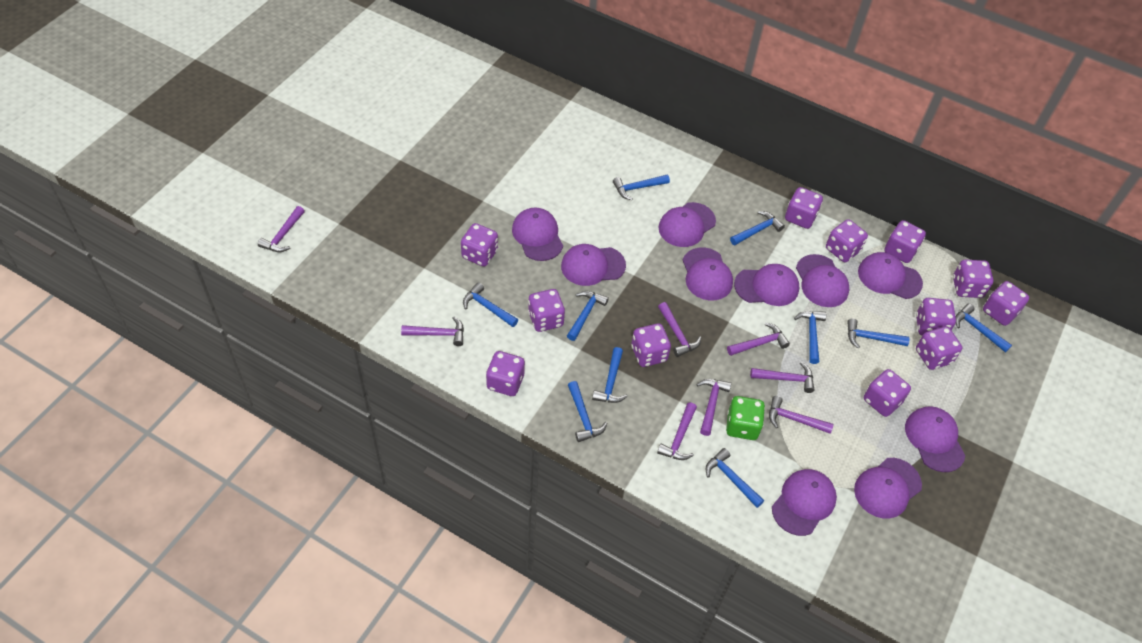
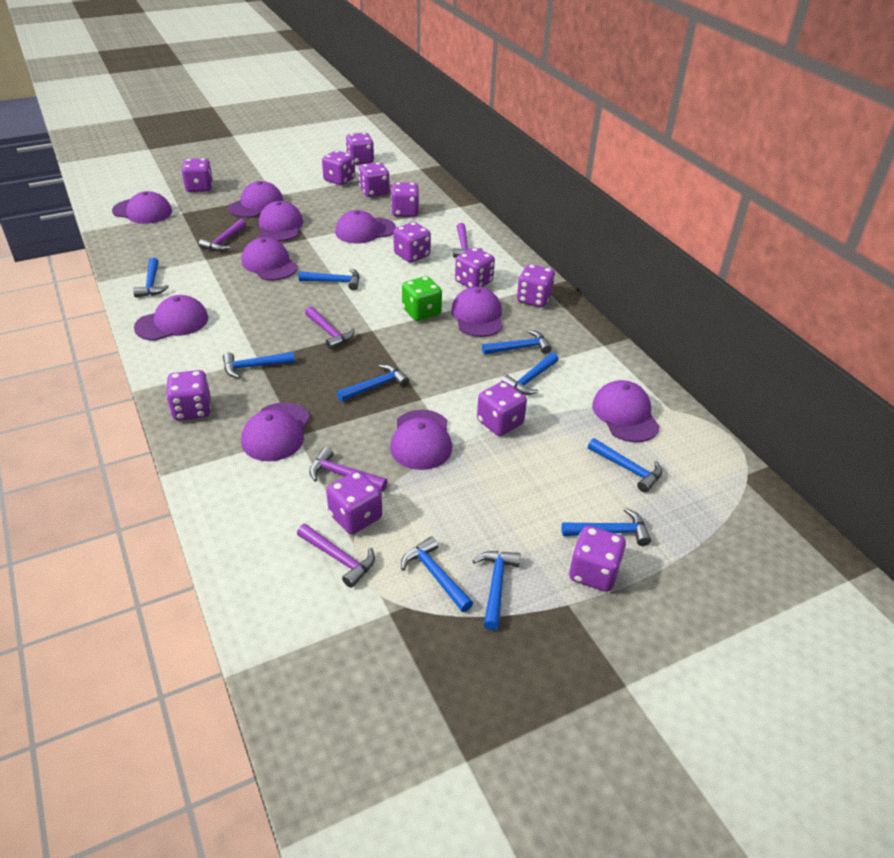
purple hammer: [258,206,305,252] [401,316,464,346] [657,402,697,460] [658,302,701,357] [697,379,731,436] [727,322,790,356] [750,362,814,393] [769,396,834,434] = 8 -> [199,219,246,251] [297,524,375,588] [305,306,355,349] [309,447,388,491] [453,223,483,258] = 5

